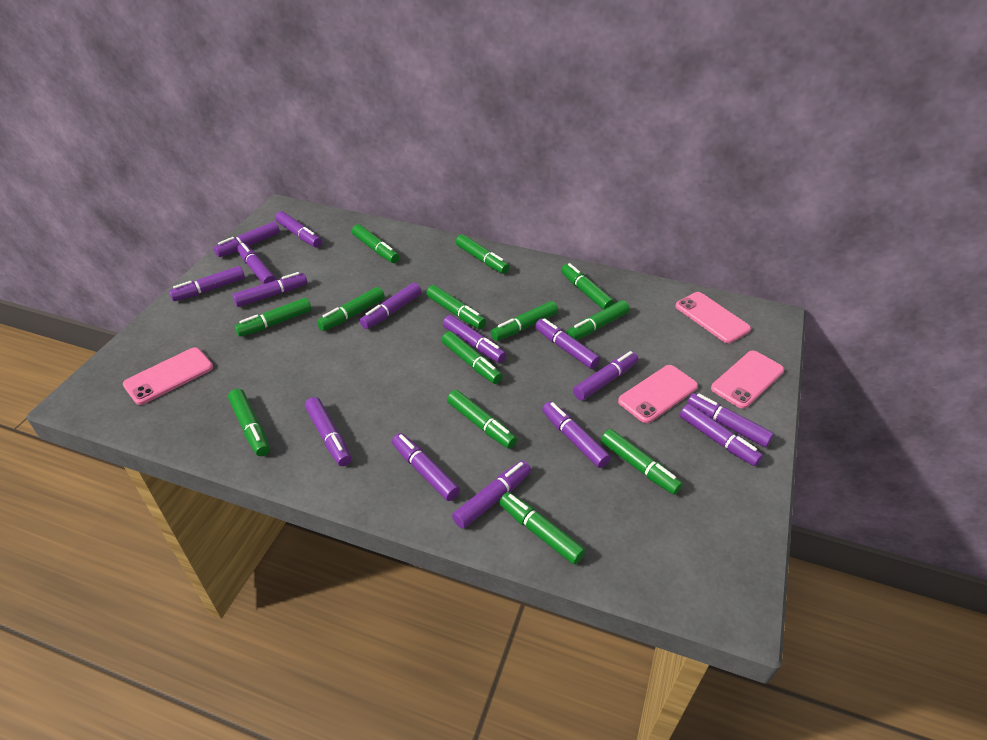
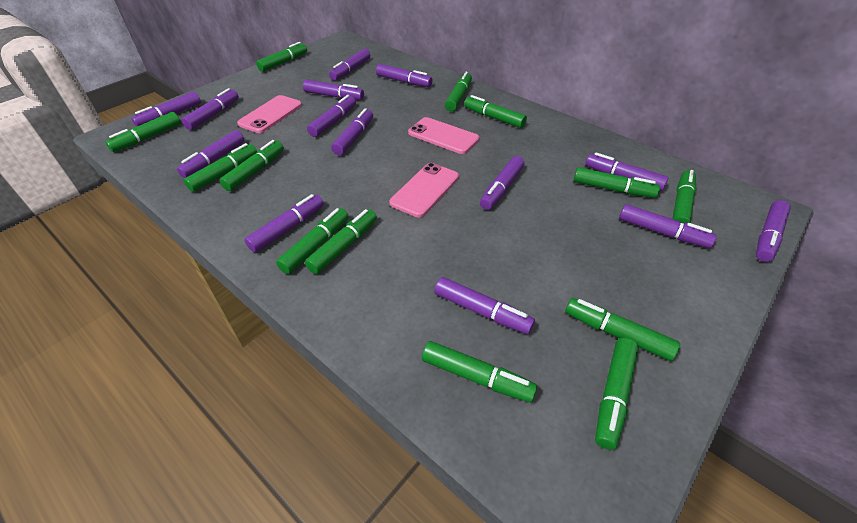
pink phone: [123,347,213,405] [618,365,698,423] [675,292,751,343] [711,351,784,409] = 4 -> [237,95,302,133] [389,163,459,217] [408,117,480,154] = 3
purple marker: [169,266,245,301] [214,222,280,257] [232,272,307,307] [237,243,276,284] [275,211,322,247] [305,397,352,466] [360,283,422,329] [392,433,460,501] [443,315,506,363] [452,461,531,529] [535,318,600,369] [542,401,611,468] [573,351,638,401] [680,404,763,466] [687,393,774,447] = 15 -> [131,92,201,127] [177,130,244,178] [182,88,239,130] [245,194,324,252] [303,80,364,100] [307,95,356,137] [329,49,370,81] [331,108,373,155] [376,64,432,87] [434,277,535,334] [480,156,524,210] [585,153,668,191] [619,204,717,248] [756,200,791,262] = 14

